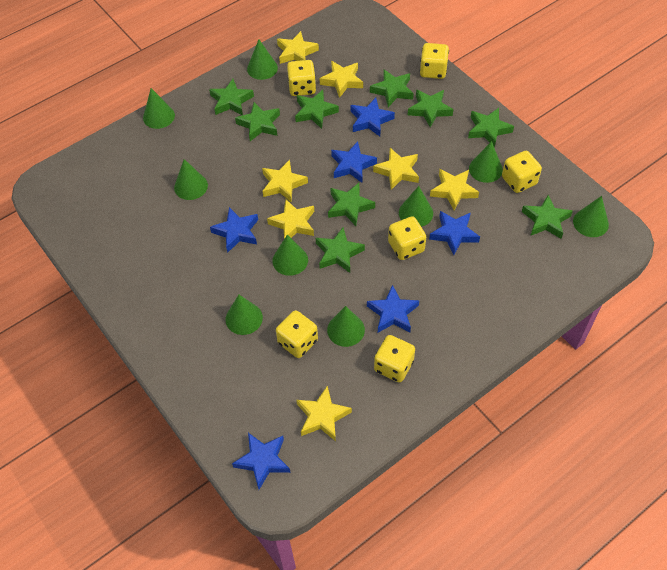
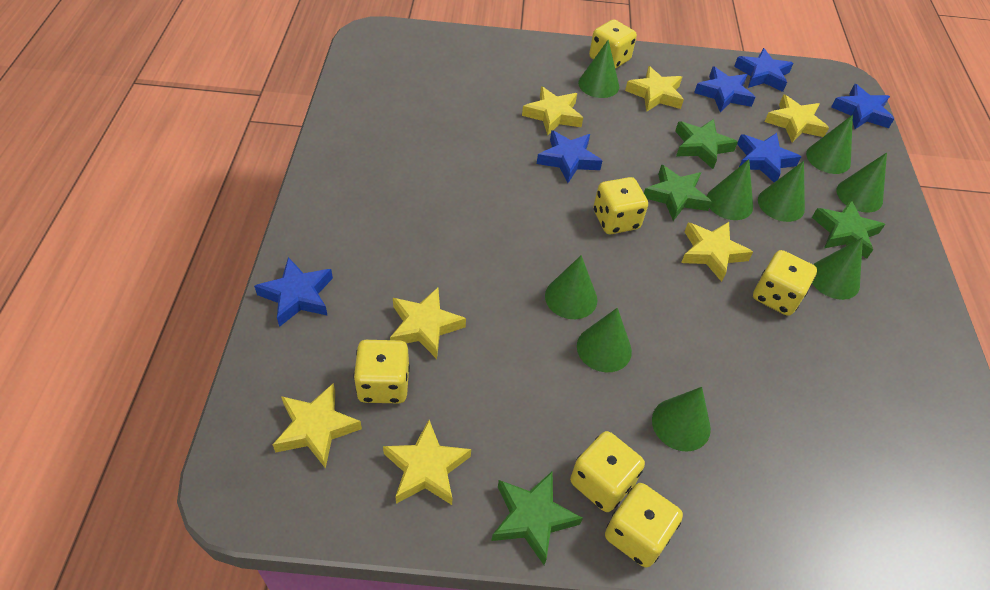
green star: [209,79,254,115] [235,102,280,141] [295,90,339,129] [316,227,365,273] [328,183,375,226] [370,70,414,107] [408,90,453,128] [468,108,514,148] [522,195,573,239] = 9 -> [492,471,583,565] [644,165,712,221] [675,119,738,169] [812,200,885,259] = 4

